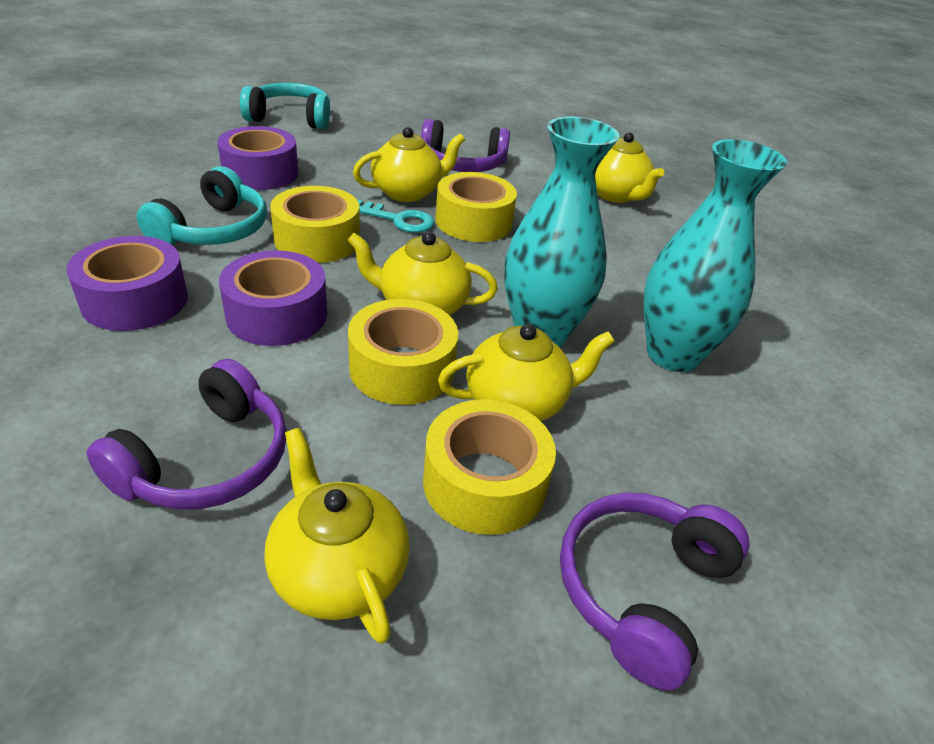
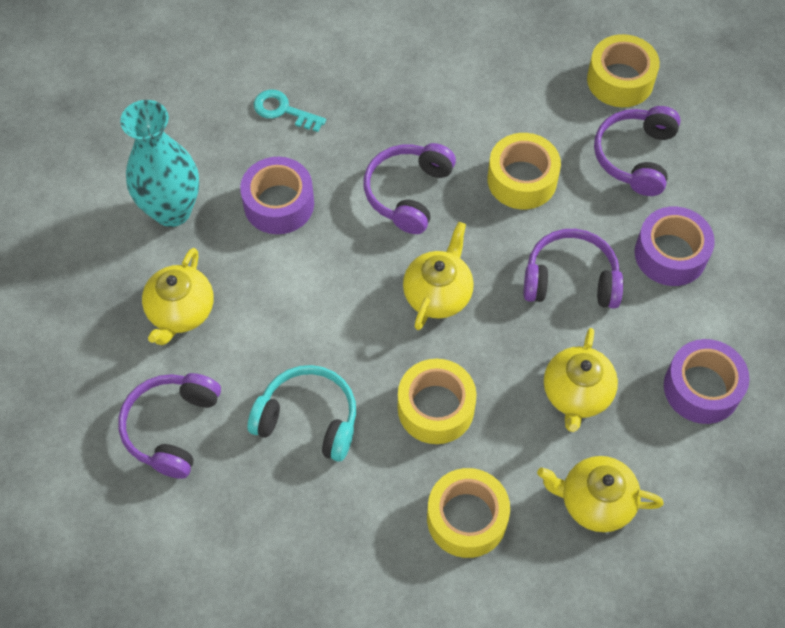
purple headphones: [87,359,287,510] [421,119,510,172] [560,493,750,690] = 3 -> [118,373,221,479] [364,143,456,234] [524,229,623,309] [594,106,681,196] = 4
turquoise headphones: [137,166,267,245] [240,83,330,129] = 2 -> [248,365,356,462] = 1
turquoise vase: [504,116,620,347] [644,139,787,372] = 2 -> [120,100,199,227] = 1
yellow teapot: [265,428,410,644] [347,231,498,315] [353,127,465,202] [438,324,615,422] [595,132,664,203] = 5 -> [142,248,213,345] [403,222,474,330] [537,456,664,532] [544,328,618,432] = 4

